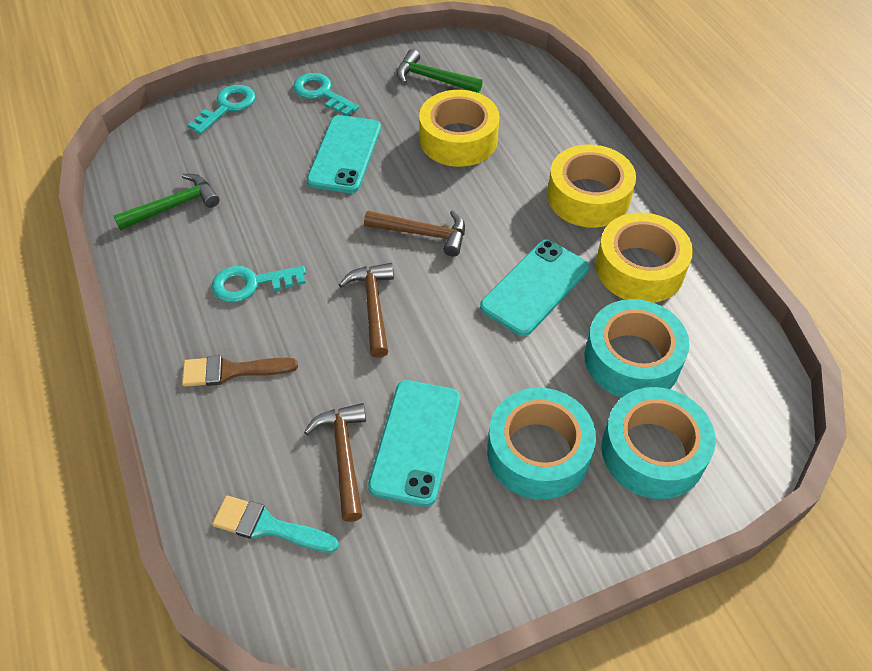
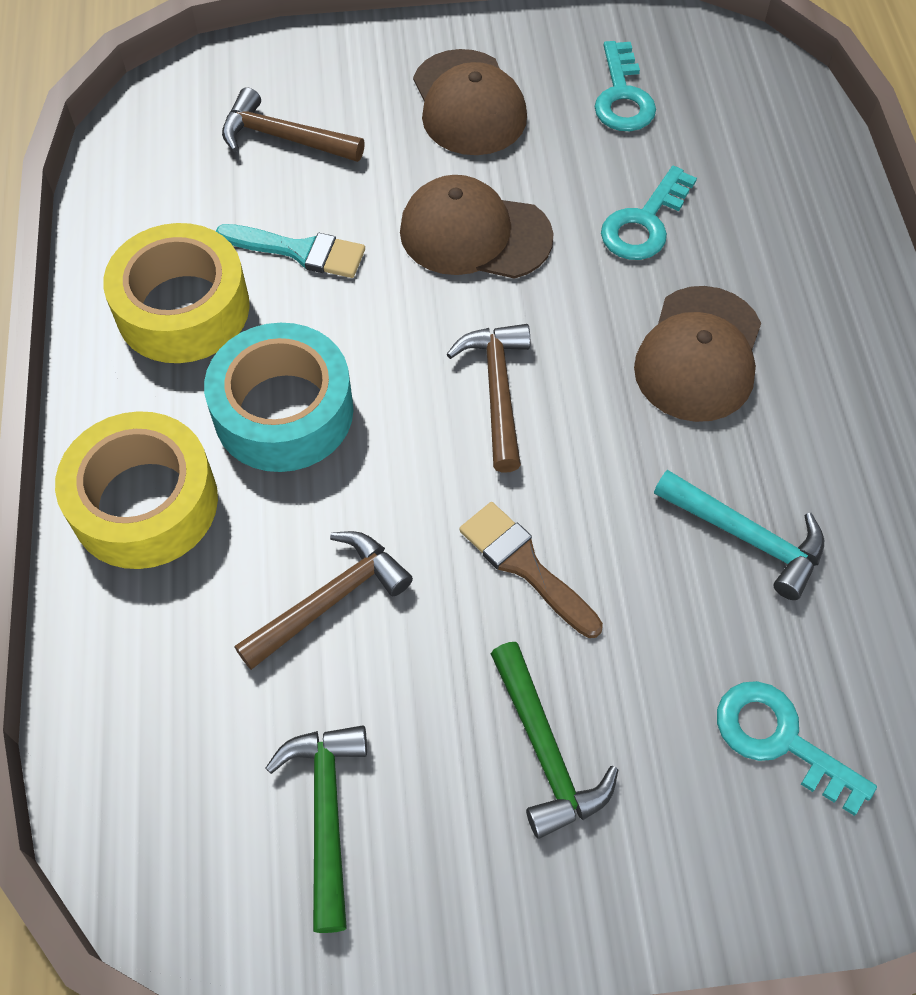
brown cap: none = 0 -> [400,175,554,279] [413,49,527,155] [634,286,761,422] = 3
turquoise hammer: none = 0 -> [654,470,824,600] = 1
turquoise phone: [307,115,381,193] [368,380,460,507] [480,240,589,336] = 3 -> none = 0
turquoise tape: [487,388,596,500] [584,299,690,398] [601,387,716,499] = 3 -> [204,323,354,472] = 1
yellow tape: [419,90,499,167] [547,145,636,228] [596,212,693,303] = 3 -> [55,411,218,569] [103,223,250,363] = 2

